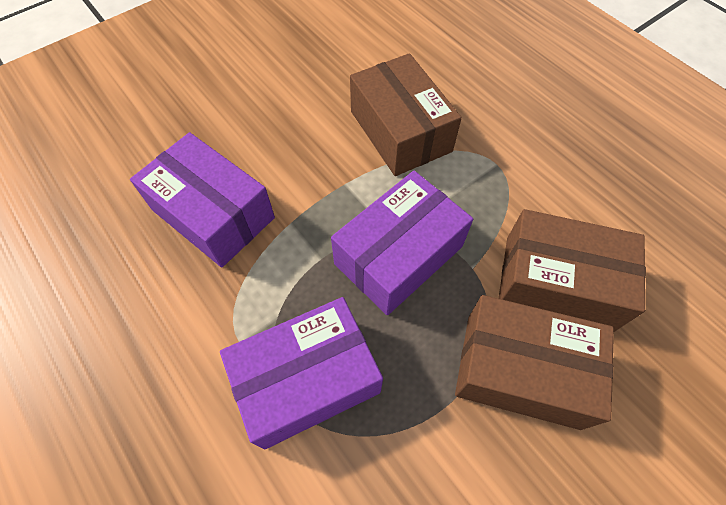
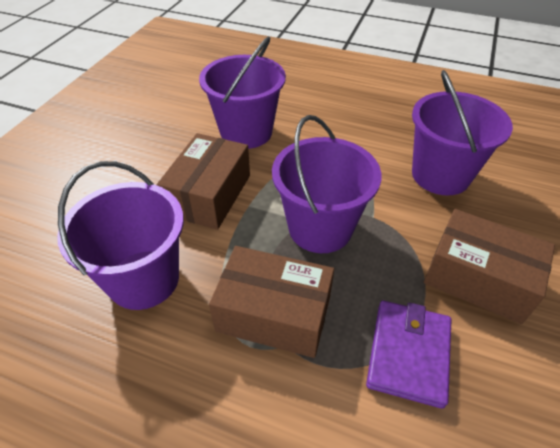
purple box: [130,132,275,267] [220,297,383,449] [331,171,473,315] = 3 -> none = 0
purple bucket: none = 0 -> [57,161,184,310] [199,36,286,149] [272,115,381,253] [412,70,513,195] = 4
purple wallet: none = 0 -> [366,301,451,409] = 1

